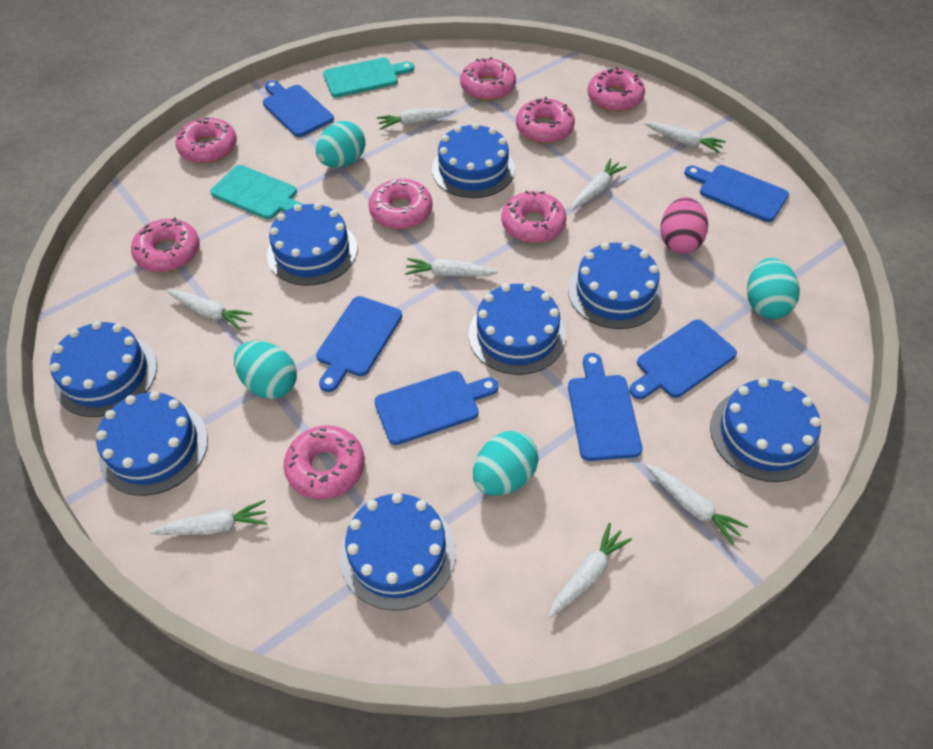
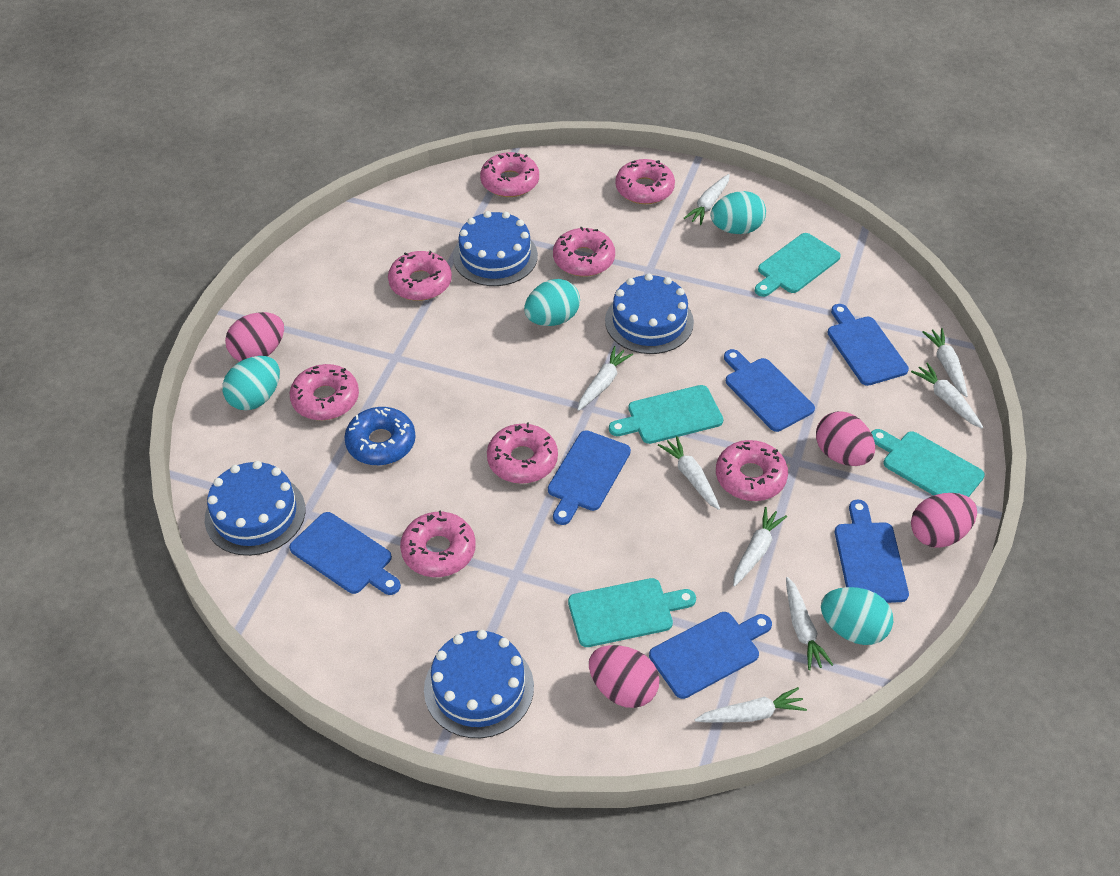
blue cake: [50,321,157,417] [96,391,208,496] [267,203,357,286] [340,493,456,611] [432,123,515,198] [469,283,566,375] [568,242,663,329] [710,378,821,482] = 8 -> [205,461,305,556] [424,630,534,738] [453,211,538,286] [605,273,694,354] = 4
blue donut: none = 0 -> [345,407,416,466] = 1
pink egg: [660,197,708,254] = 1 -> [225,312,284,361] [589,645,659,708] [816,411,875,466] [911,493,977,548] = 4
turquoise cutting board: [210,165,304,219] [323,58,414,97] = 2 -> [568,578,696,647] [609,385,723,444] [755,233,841,297] [871,429,985,497] = 4

